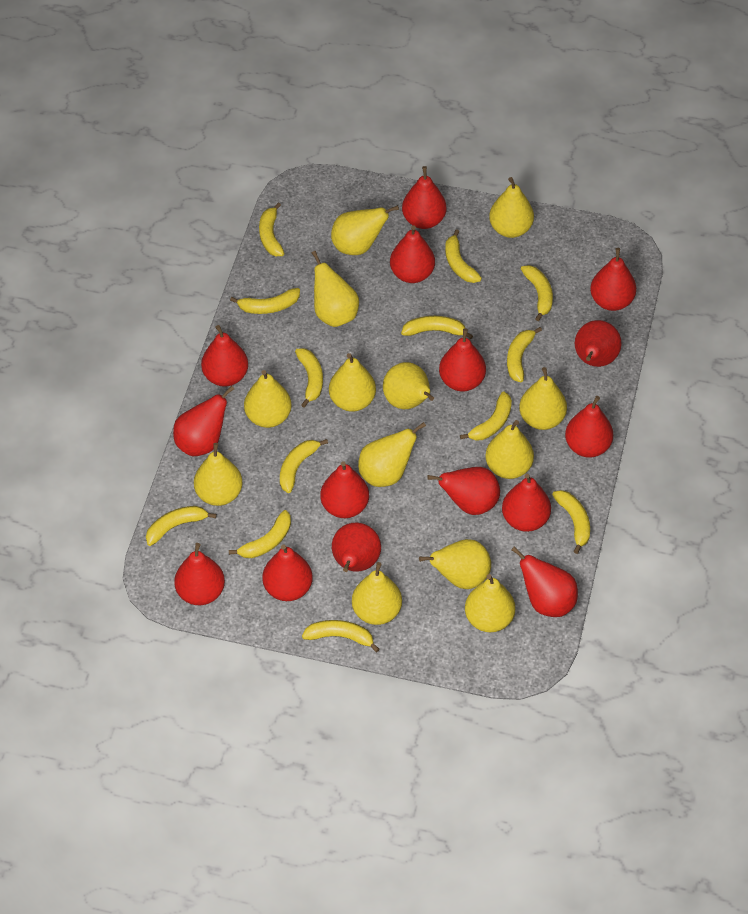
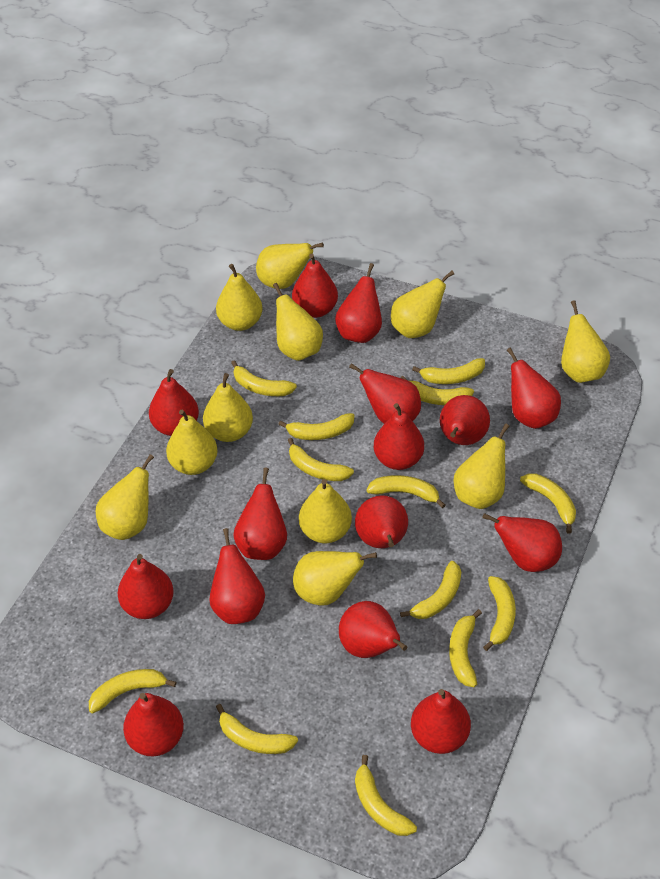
yellow pear: [194,443,243,506] [244,370,292,428] [312,251,359,327] [329,353,376,412] [331,205,399,255] [352,562,402,625] [358,422,426,487] [383,362,434,409] [419,539,491,589] [465,574,515,632] [485,420,534,479] [489,177,534,238] [519,367,567,430] = 13 -> [96,454,154,540] [166,410,218,475] [203,373,253,442] [216,264,262,331] [256,242,324,289] [273,283,323,361] [293,551,377,606] [299,479,352,543] [391,271,454,338] [454,424,510,509] [561,300,610,383] = 11

